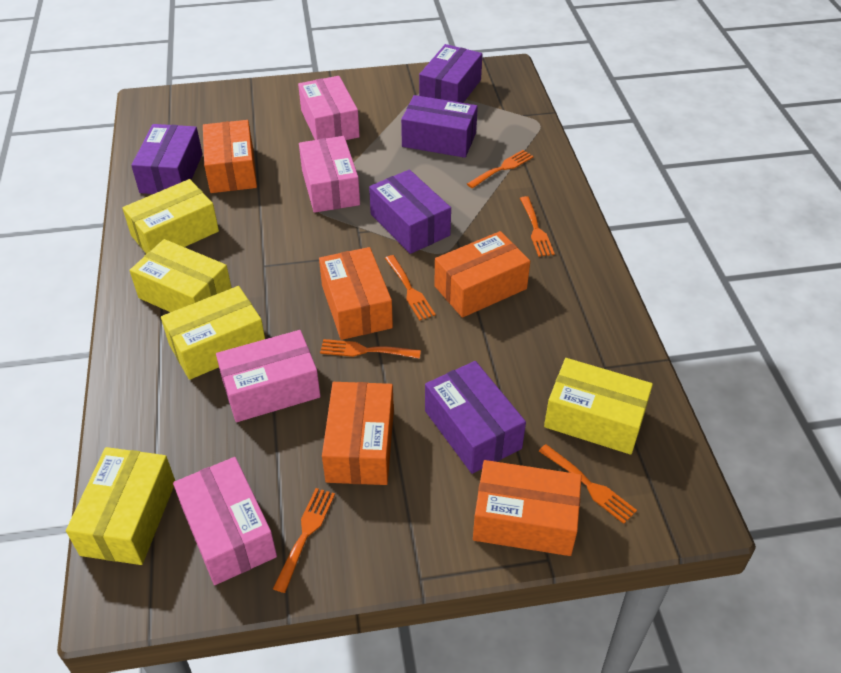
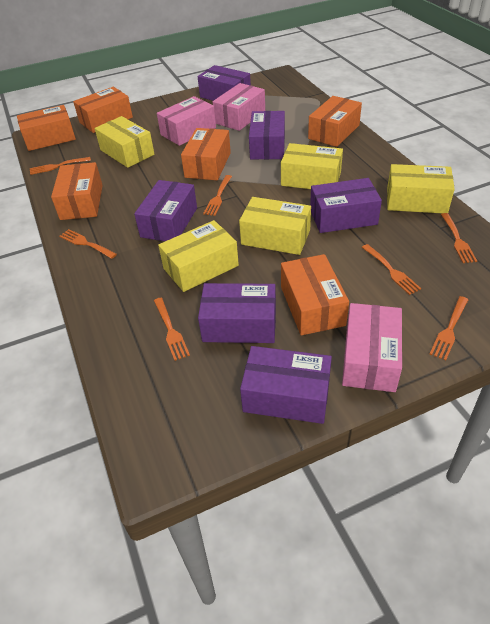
orange box: [203,120,257,193] [319,247,393,340] [322,382,394,485] [434,231,530,318] [473,460,582,556] = 5 -> [17,105,76,151] [51,162,103,220] [73,87,133,133] [181,128,231,180] [281,254,349,335] [308,96,362,147] = 6
orange fork: [273,488,335,593] [320,339,421,359] [385,255,436,320] [467,150,533,189] [520,196,555,257] [539,444,637,524] = 6 -> [30,157,91,175] [59,229,117,259] [154,298,190,361] [203,175,232,216] [362,244,421,295] [430,296,468,360] [441,213,477,263] = 7
pink box: [173,457,277,585] [216,330,321,422] [298,76,360,140] [299,136,360,213] = 4 -> [157,96,216,146] [213,83,265,131] [342,303,402,392] = 3
purple box: [131,124,202,194] [369,170,451,254] [401,95,478,158] [419,44,482,103] [425,361,526,474] = 5 -> [134,180,197,241] [198,65,251,101] [198,283,276,343] [240,346,332,424] [249,111,285,159] [310,178,382,233] = 6

